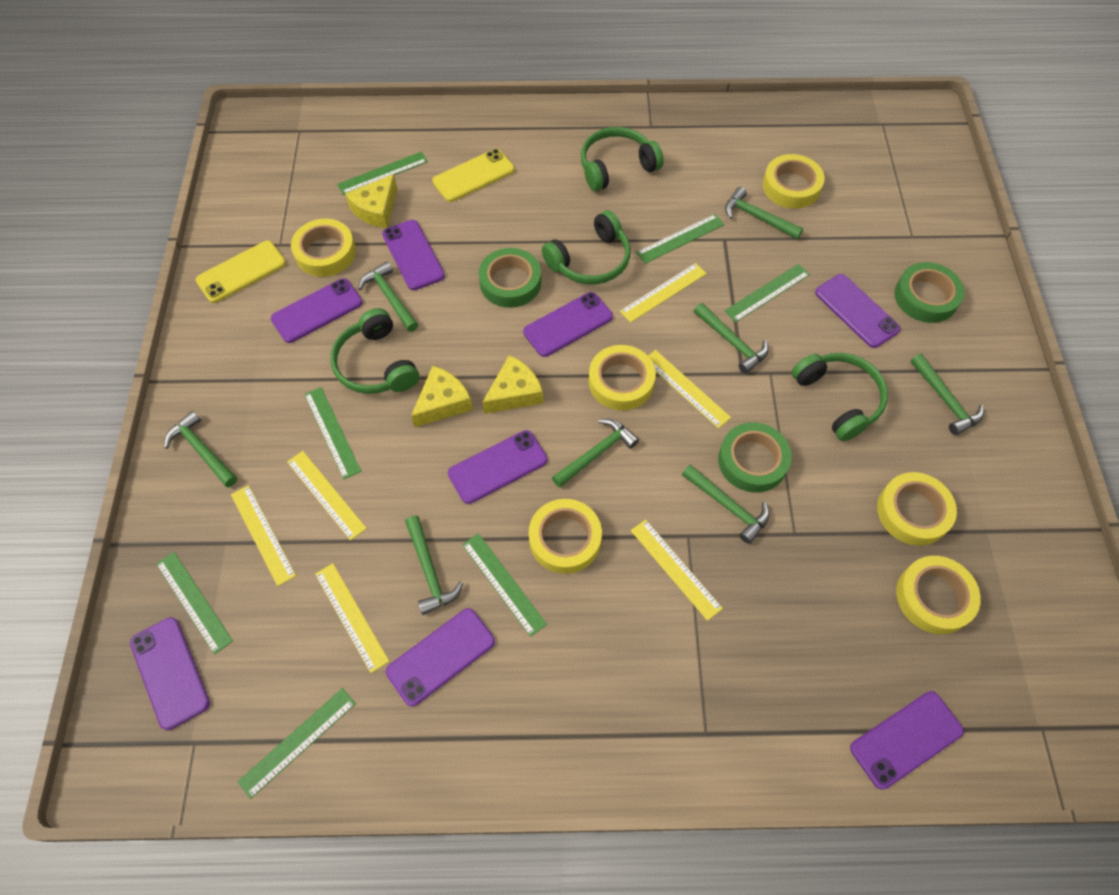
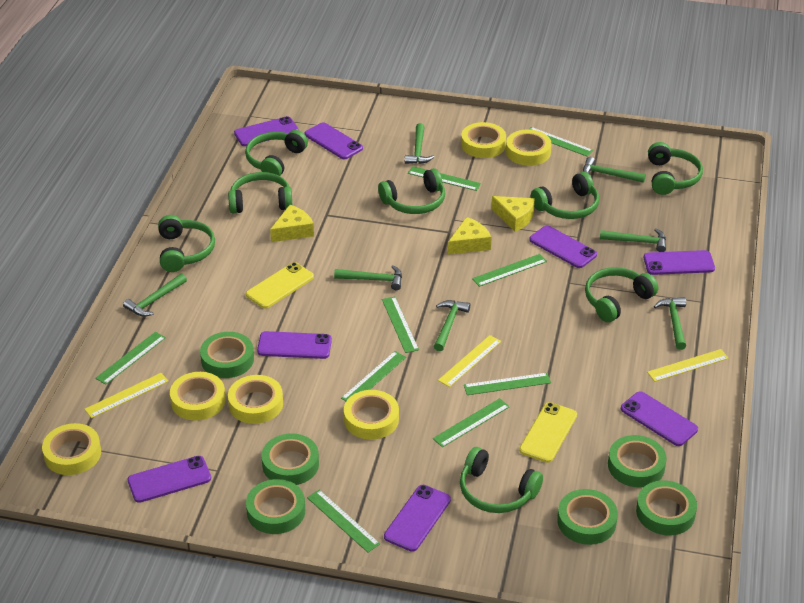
green hammer: [164,411,237,487] [358,261,418,332] [405,516,463,615] [552,419,639,488] [682,464,769,544] [694,303,768,374] [725,187,803,239] [911,354,984,435] = 8 -> [123,273,187,317] [334,265,402,290] [405,123,434,164] [434,300,470,351] [583,157,646,183] [600,228,666,252] [654,297,686,350] = 7
green headphones: [330,308,419,394] [542,210,631,285] [581,127,664,191] [792,353,888,441] = 4 -> [158,215,215,272] [228,172,292,213] [245,130,308,176] [378,168,445,214] [460,447,543,513] [531,172,599,219] [585,267,658,322] [648,142,703,195] = 8
green ruler: [156,552,233,654] [237,688,356,799] [304,387,361,479] [337,152,428,195] [462,533,547,637] [636,214,725,264] [725,264,810,322] = 7 -> [95,332,166,385] [307,490,380,552] [341,351,406,401] [382,297,419,353] [408,166,481,191] [433,398,510,447] [464,373,551,395] [472,254,547,287] [528,127,593,157] = 9
green tape: [479,248,541,308] [718,422,792,493] [894,262,964,323] = 3 -> [200,332,254,378] [246,479,305,534] [262,433,319,485] [557,489,618,545] [608,435,667,488] [636,480,697,535] = 6
yellow ruler: [231,485,296,586] [287,451,367,540] [315,563,389,673] [620,263,707,323] [631,519,723,621] [648,350,731,428] = 6 -> [84,373,168,418] [438,335,501,387] [647,349,729,382] = 3

